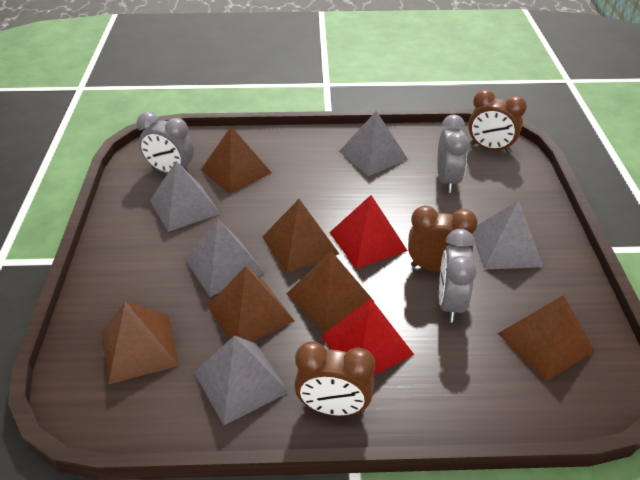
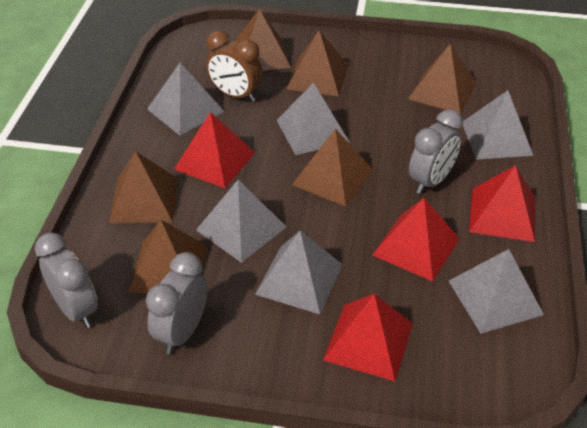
brown clock: [294,342,375,416] [408,206,478,272] [468,90,527,153] = 3 -> [206,31,263,102] = 1
grey pyramid: [150,161,220,232] [185,219,265,297] [194,336,289,425] [339,111,408,176] [472,201,543,270] = 5 -> [147,63,225,135] [196,180,286,263] [255,231,343,314] [277,83,349,155] [449,249,544,334] [463,90,533,160] = 6
red pyramid: [321,298,414,375] [329,195,408,269] = 2 -> [174,112,255,188] [323,294,413,381] [372,198,460,282] [469,165,535,242] = 4

